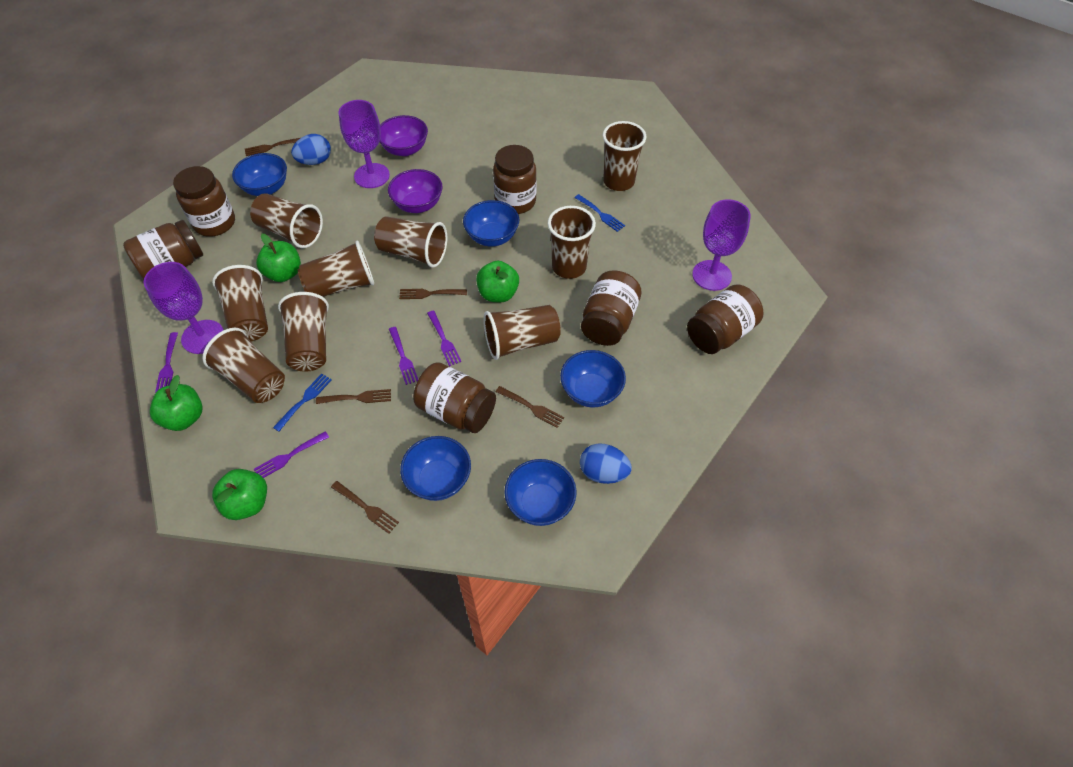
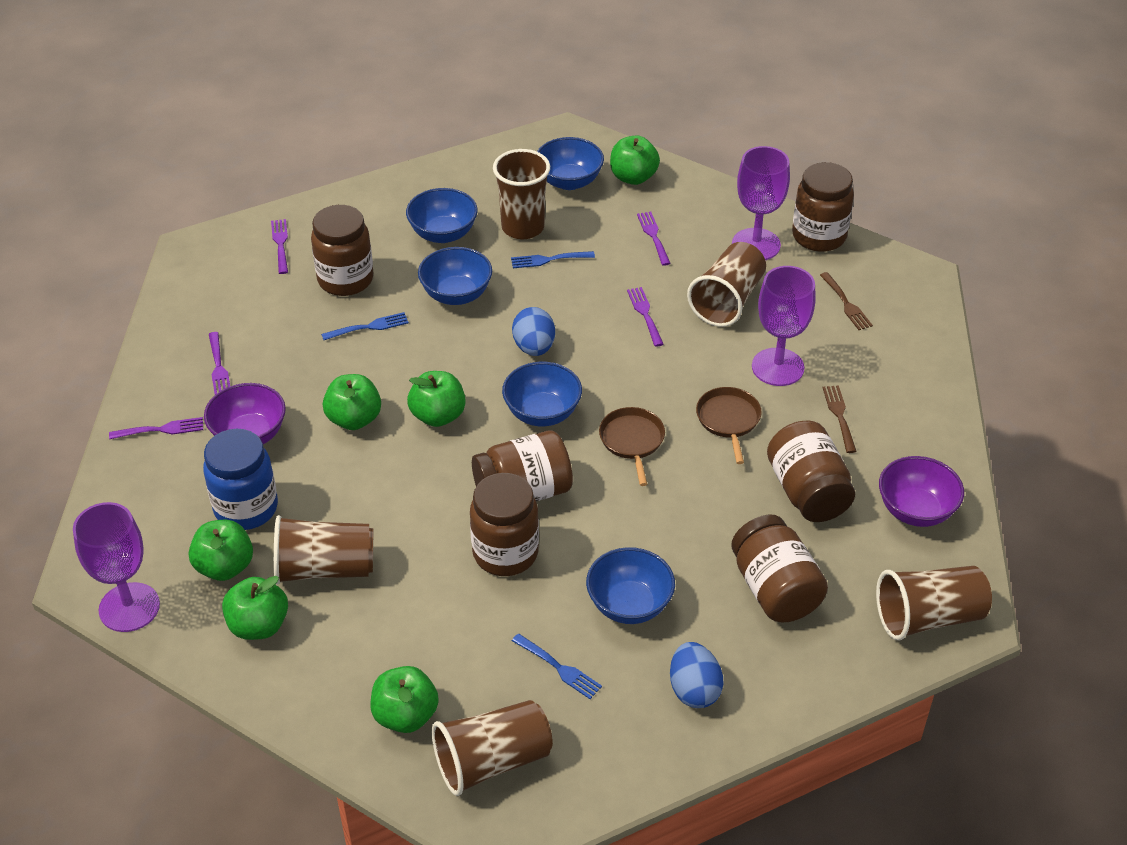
blue fork: [273,374,332,431] [575,194,625,232] = 2 -> [321,312,409,340] [511,251,595,268] [512,634,602,699] = 3
blue jar: none = 0 -> [203,429,278,530] = 1
brown cup: [202,328,285,403] [212,265,268,342] [250,193,323,248] [278,292,329,372] [298,241,374,297] [374,216,447,268] [483,305,561,360] [548,206,596,279] [603,121,646,191] = 9 -> [274,515,373,584] [432,700,553,796] [493,149,550,239] [687,242,766,327] [876,566,992,640] = 5
brown fork: [245,138,300,156] [316,389,391,404] [331,481,399,534] [399,289,467,299] [496,386,564,428] = 5 -> [820,272,873,330] [823,385,857,453] = 2
brown pan: none = 0 -> [599,407,665,486] [696,387,762,464] = 2
green apple: [150,375,203,431] [212,469,267,520] [256,234,301,282] [476,261,519,302] = 4 -> [189,520,253,581] [222,576,288,640] [323,374,381,430] [370,666,439,733] [407,371,466,427] [610,136,660,185] = 6
purple fork: [155,332,178,393] [254,431,329,478] [389,327,418,385] [427,310,461,366] = 4 -> [109,417,203,439] [209,332,230,395] [271,219,288,274] [627,287,664,347] [637,212,671,266] = 5

